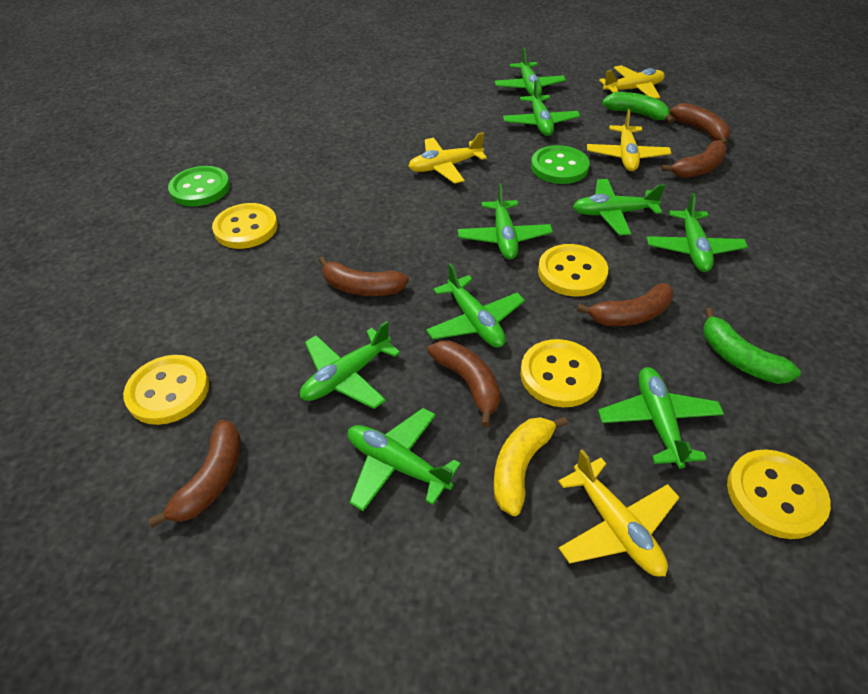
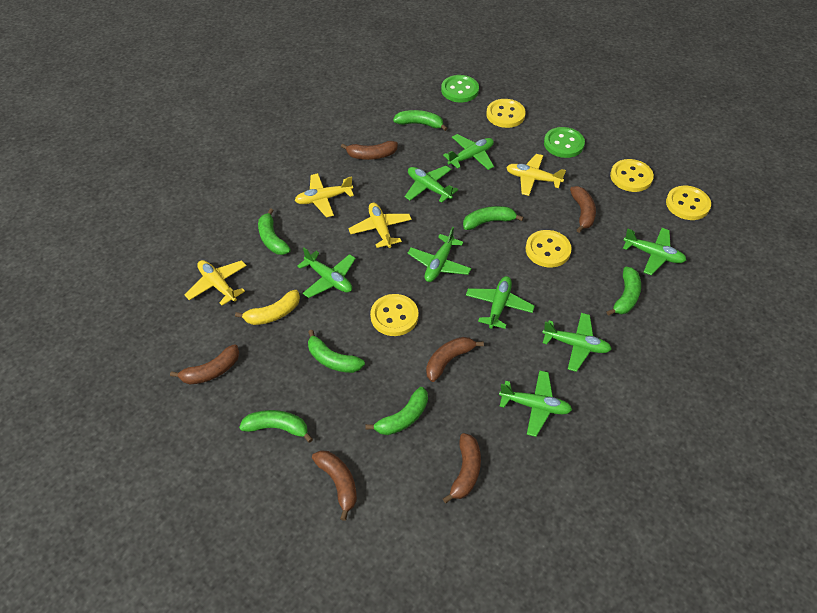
green banana: [602,92,674,123] [703,308,801,384] = 2 -> [239,410,313,443] [258,208,291,255] [308,330,365,373] [366,387,428,435] [393,110,448,131] [463,206,524,230] [607,267,641,316] = 7
green plane: [300,321,400,409] [348,408,461,511] [426,263,525,348] [458,183,553,259] [495,47,566,96] [503,80,580,136] [573,179,666,236] [598,367,724,469] [647,193,748,272] = 9 -> [297,248,356,298] [405,166,458,203] [408,227,472,282] [443,134,494,170] [466,276,535,329] [499,370,572,437] [542,313,612,372] [623,228,686,275] = 8

